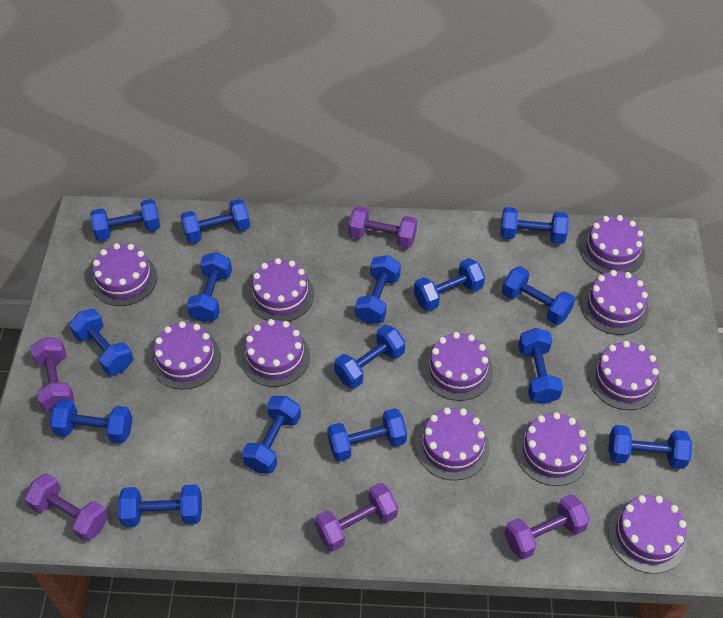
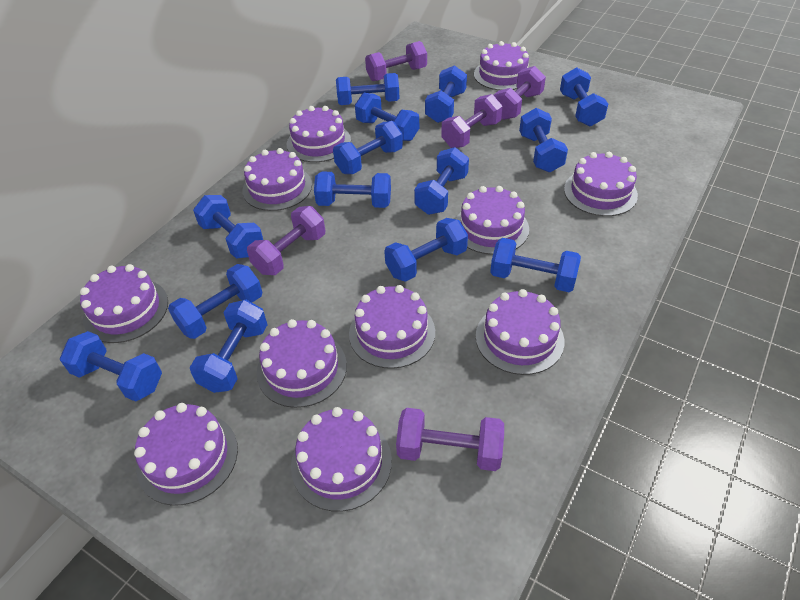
blue dumbbell: [50,399,132,444] [69,309,133,375] [90,199,160,241] [118,484,202,527] [181,199,250,243] [187,252,232,322] [242,396,301,474] [327,408,407,461] [334,325,405,389] [355,255,401,324] [414,258,485,311] [500,207,569,244] [502,266,575,325] [518,328,563,404] [608,425,692,469] = 15 -> [60,331,162,402] [168,264,263,339] [190,300,268,393] [193,195,263,259] [314,171,391,208] [333,121,403,174] [336,73,400,105] [355,93,419,141] [384,218,468,282] [414,147,469,215] [425,65,467,123] [490,238,581,292] [519,108,568,172] [560,67,608,126] = 14

